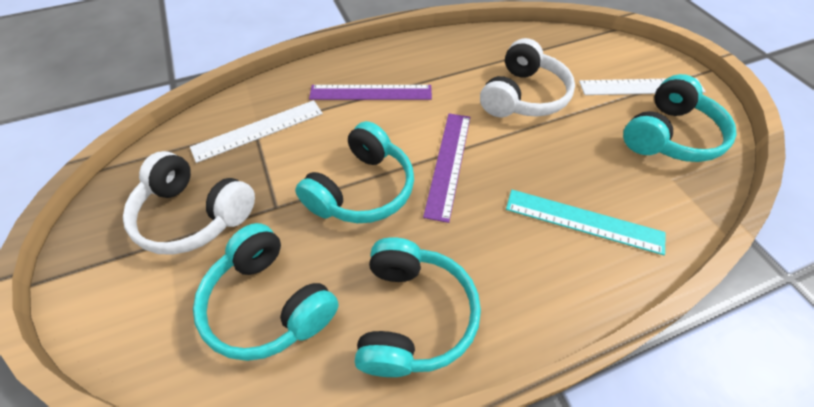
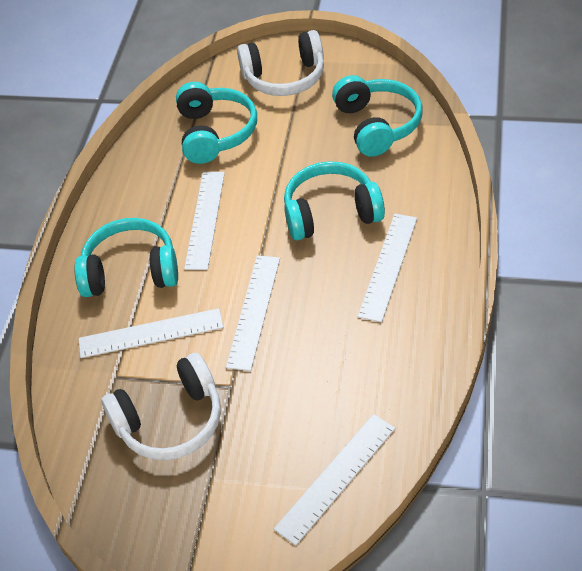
purple ruler: [309,85,432,100] [423,113,470,223] = 2 -> none = 0
turquoise ruler: [506,190,666,255] = 1 -> none = 0
white ruler: [190,100,323,163] [579,78,706,95] = 2 -> [79,308,223,358] [184,172,225,270] [226,255,280,371] [274,414,395,546] [358,214,417,322] = 5

